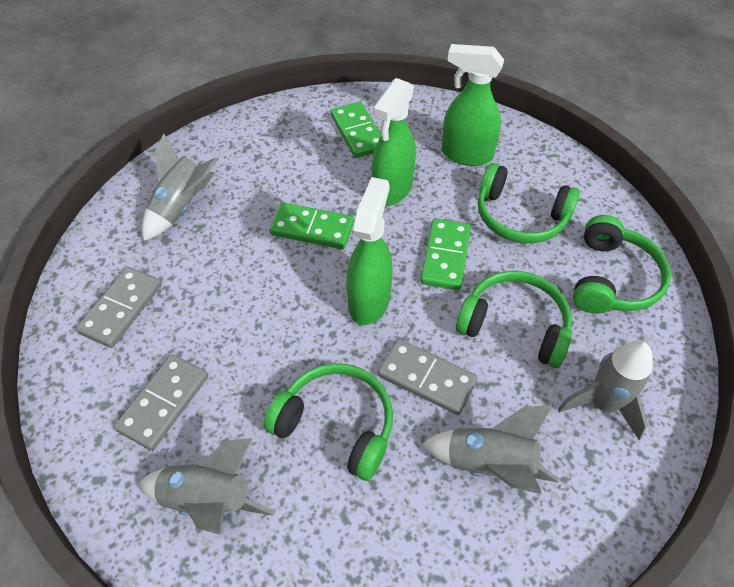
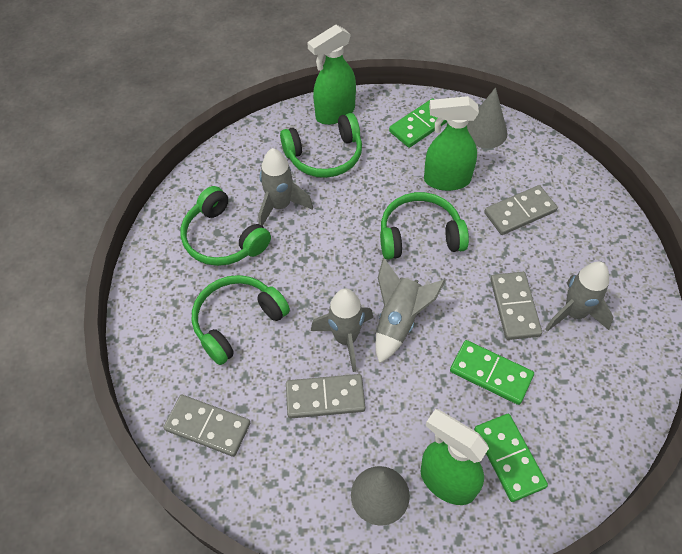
grey cone: none = 0 -> [351,466,410,526] [467,87,508,149] = 2
grey domino: [76,267,162,348] [114,354,208,451] [378,339,478,415] = 3 -> [163,395,250,457] [286,374,365,418] [484,185,558,235] [490,272,542,340] = 4

